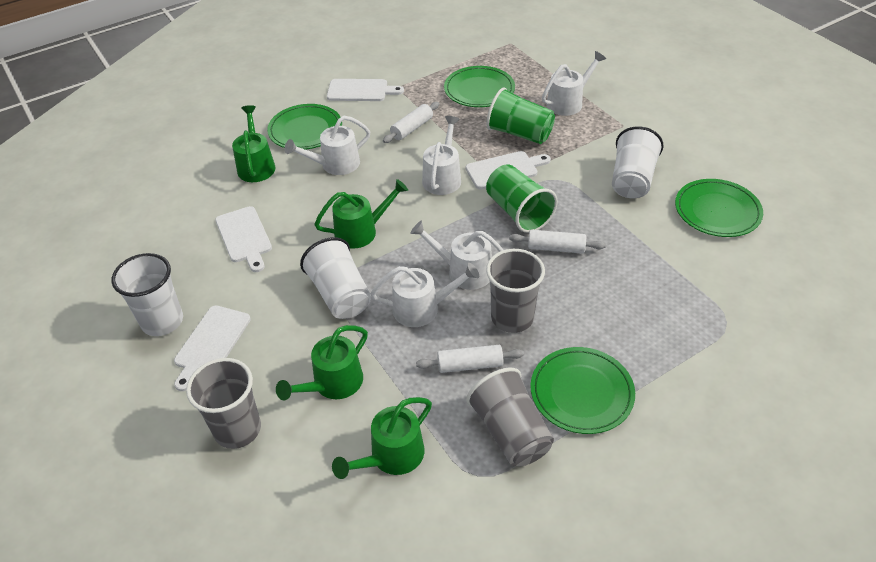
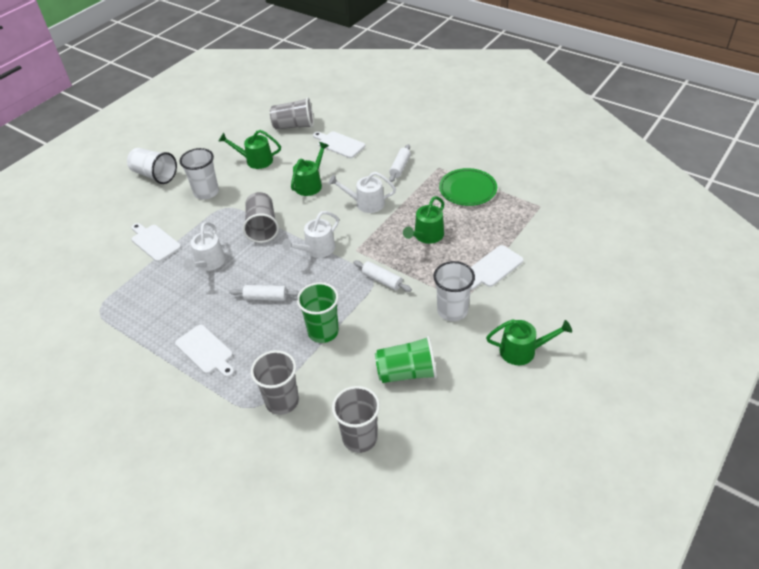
green plate: [267,104,342,150] [444,66,515,107] [531,347,635,434] [675,179,763,237] = 4 -> [439,168,497,206] = 1
grey cup: [186,358,261,449] [466,367,554,467] [486,249,545,333] = 3 -> [243,192,279,243] [251,350,299,415] [270,97,314,129] [332,386,380,453] = 4
white watering can: [285,116,371,175] [371,263,479,327] [410,221,503,290] [422,116,461,195] [542,51,606,116] = 5 -> [184,222,226,271] [282,211,339,258] [328,172,396,213] = 3

